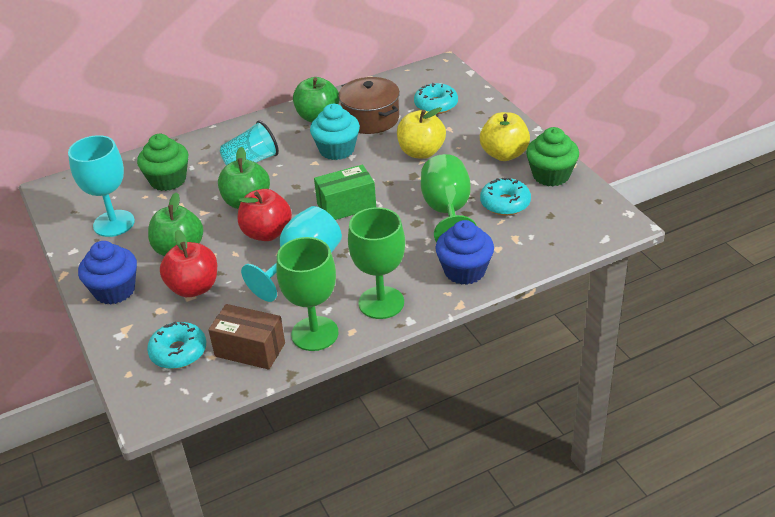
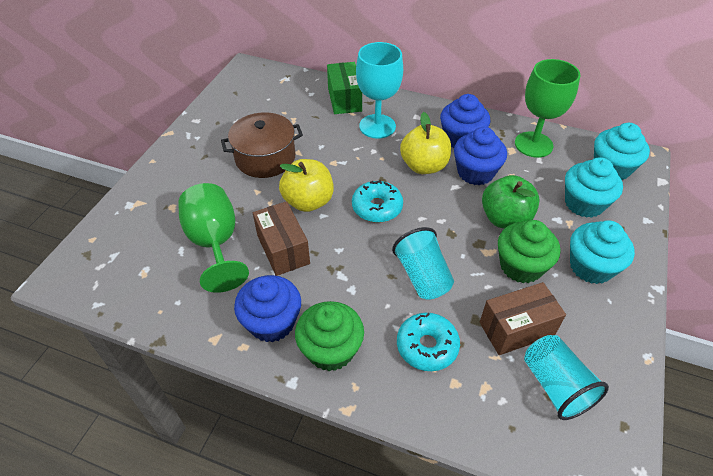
blue cupcake: [78,241,137,305] [435,220,494,285] = 2 -> [234,275,301,342] [440,94,490,148] [454,127,507,185] = 3
brown box: [208,304,285,370] = 1 -> [253,201,310,276] [480,282,566,355] = 2
green apple: [148,192,203,256] [218,147,270,209] [293,77,339,122] = 3 -> [482,175,540,229] = 1
green goblet: [276,237,339,351] [348,207,405,319] [421,154,477,242] = 3 -> [178,183,249,293] [515,59,580,158] = 2
red apple: [160,230,217,297] [238,189,292,241] = 2 -> none = 0
turquoise cup: [220,121,279,165] = 1 -> [392,227,454,300] [524,335,609,420] = 2
turquoise cupcake: [310,104,360,160] = 1 -> [565,157,623,218] [570,220,635,284] [594,123,650,180] = 3
turquoise donut: [147,322,206,369] [414,83,458,114] [480,178,531,215] = 3 -> [352,180,403,223] [397,313,460,371] = 2
turquoise goblet: [68,135,135,237] [241,206,342,302] = 2 -> [356,42,403,139] = 1

